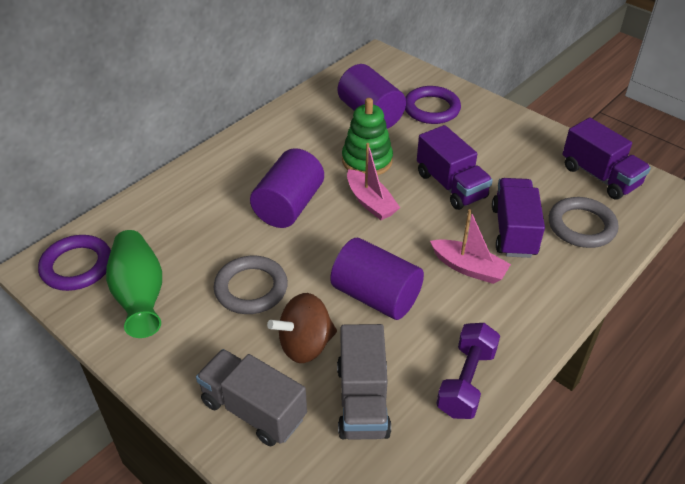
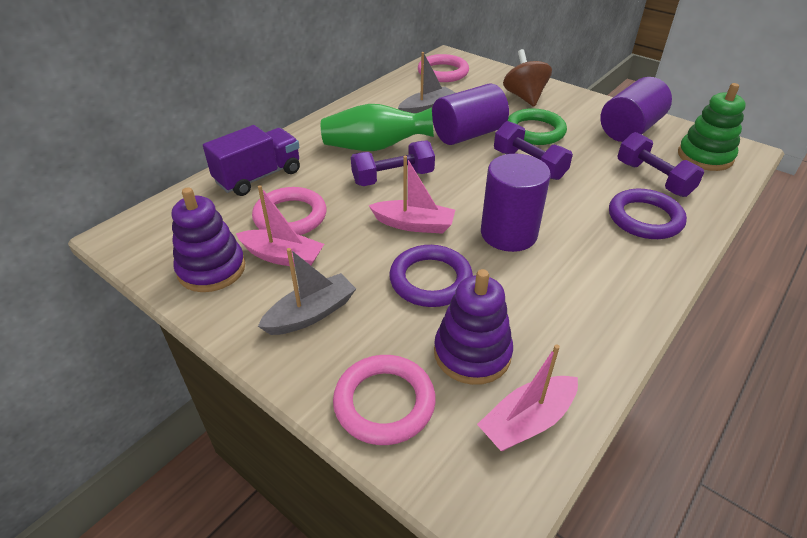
green ring: none = 0 -> [508,108,567,145] = 1
grey boat: none = 0 -> [258,248,356,335] [398,52,456,113] = 2
grey ring: [213,256,288,314] [549,197,618,248] = 2 -> none = 0
grey truck: [196,349,307,446] [337,324,391,440] = 2 -> none = 0
pink boat: [347,143,400,220] [430,209,511,284] = 2 -> [236,185,324,267] [368,156,455,234] [477,344,578,451] = 3
pink ring: none = 0 -> [252,187,327,235] [333,355,436,445] [418,54,469,82] = 3
purple dumbbell: [436,323,500,419] = 1 -> [351,141,435,186] [494,121,573,180] [617,132,704,197] = 3
purple stacking toy: none = 0 -> [172,187,245,292] [434,269,513,385] = 2
purple truck: [417,125,493,210] [492,178,545,258] [562,117,651,200] = 3 -> [203,125,300,196] = 1

